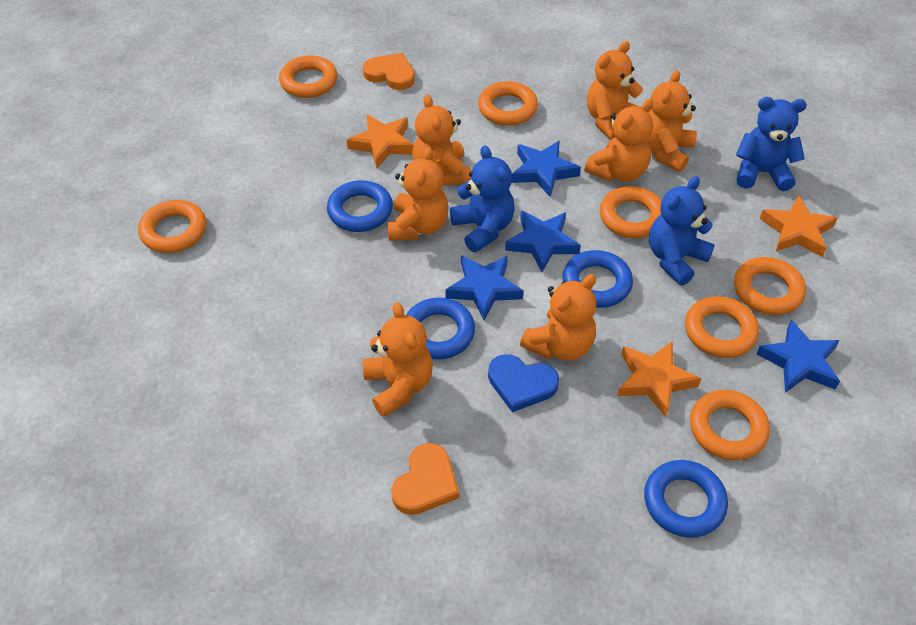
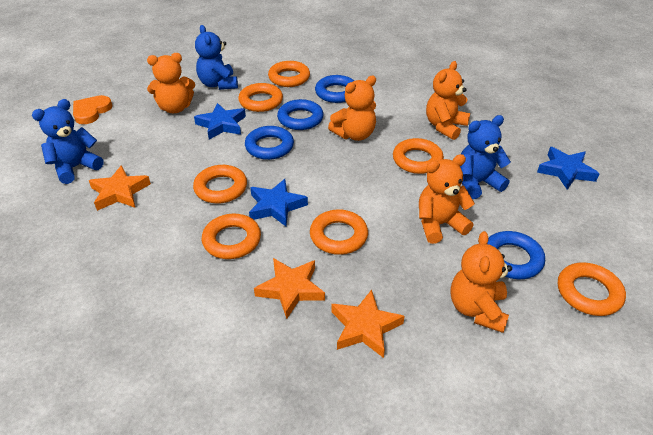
blue heart: [488,354,559,412] = 1 -> none = 0
blue star: [445,255,524,321] [505,210,581,272] [511,141,581,197] [757,320,840,393] = 4 -> [194,103,246,140] [249,179,308,227] [537,147,600,190] = 3
orange heart: [363,53,415,90] [391,443,459,515] = 2 -> [73,95,112,124] = 1
orange teddy bear: [363,302,433,417] [388,146,449,241] [412,94,471,185] [520,274,596,361] [585,99,653,182] [587,41,643,140] [648,70,697,172] = 7 -> [147,53,195,113] [328,76,376,141] [419,154,475,244] [426,61,470,140] [450,231,512,333] = 5

